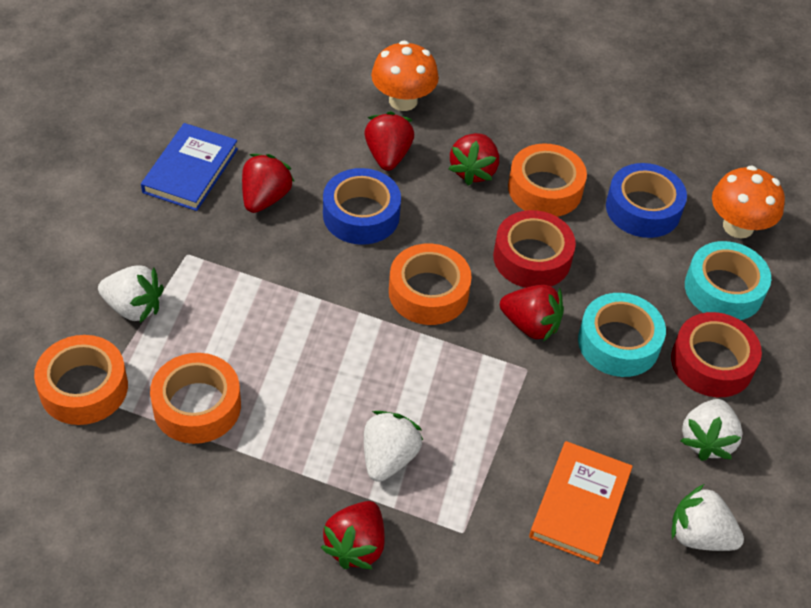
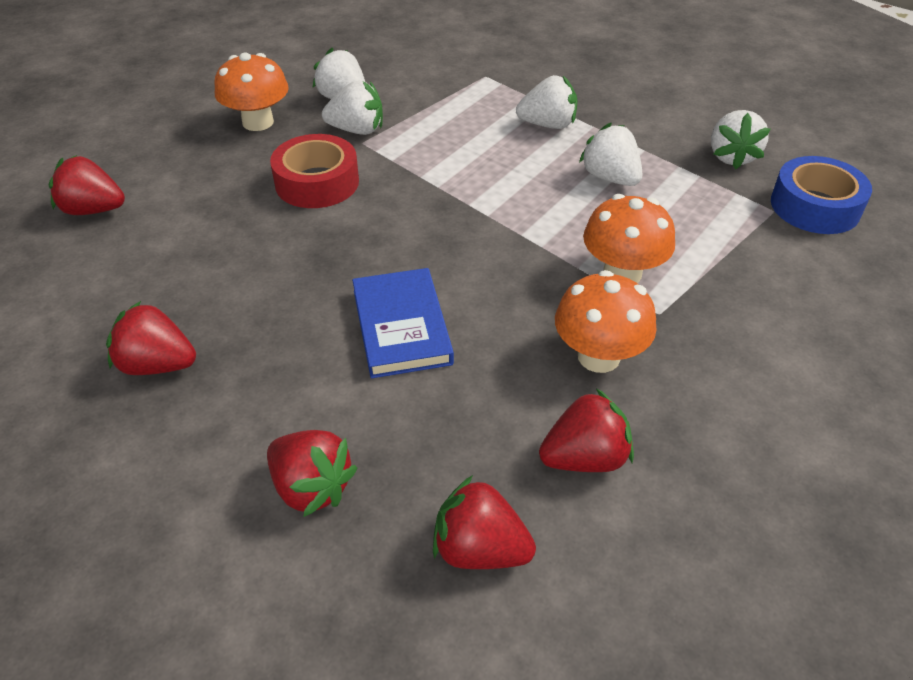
blue tape: [323,168,401,245] [606,163,687,238] = 2 -> [771,156,872,234] = 1
orange book: [529,441,633,564] = 1 -> none = 0
orange mushroom: [371,41,439,111] [712,165,785,238] = 2 -> [214,52,289,131] [555,270,657,373] [583,194,675,283] = 3
orange tape: [34,335,128,425] [150,353,241,444] [389,244,472,325] [508,143,587,217] = 4 -> none = 0
red tape: [493,210,576,288] [671,312,762,397] = 2 -> [270,134,359,208] = 1
turquoise tape: [578,293,666,377] [685,241,771,320] = 2 -> none = 0
white strawberry: [98,266,164,323] [364,411,423,482] [671,484,744,551] [680,399,743,461] = 4 -> [313,48,365,99] [322,81,383,135] [516,75,577,129] [579,123,643,186] [711,110,770,169] = 5

